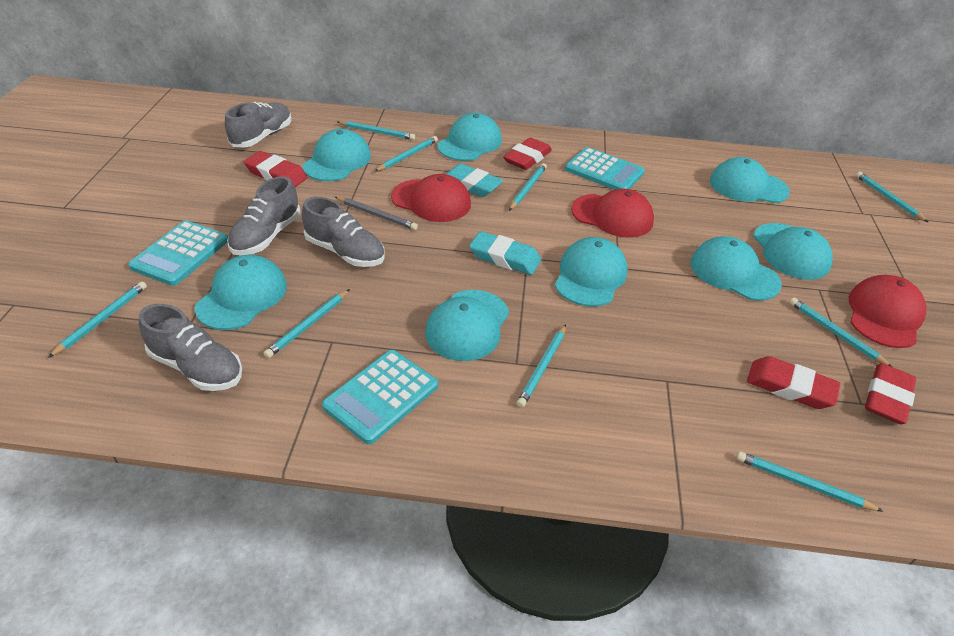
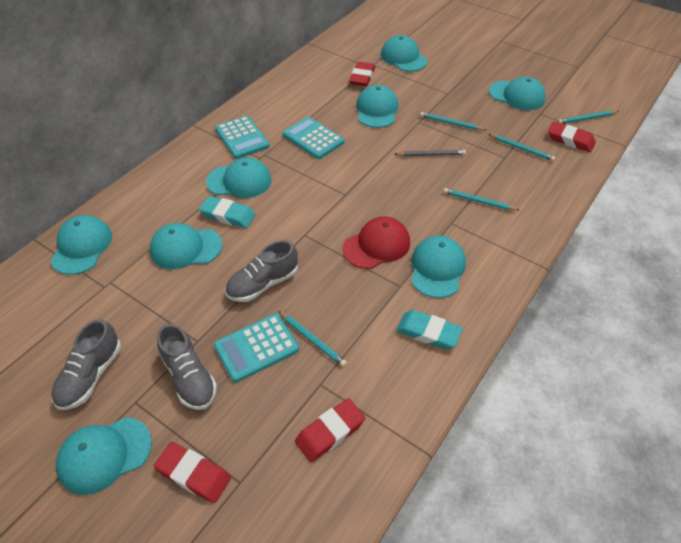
grey shoe: [139,304,242,391] [225,102,292,148] [227,176,300,255] [302,197,385,267] = 4 -> [51,319,121,410] [157,324,217,410] [225,240,298,302] = 3
red cap: [391,174,471,222] [571,189,654,238] [849,275,926,348] = 3 -> [342,216,410,269] = 1
turquoise pencil: [48,282,147,358] [264,289,350,358] [337,121,415,140] [374,136,438,172] [509,163,547,211] [517,325,566,408] [736,451,884,512] [789,298,892,367] [856,172,928,222] = 9 -> [279,311,347,367] [420,112,486,130] [443,188,519,211] [488,134,556,161] [557,110,619,124] = 5

